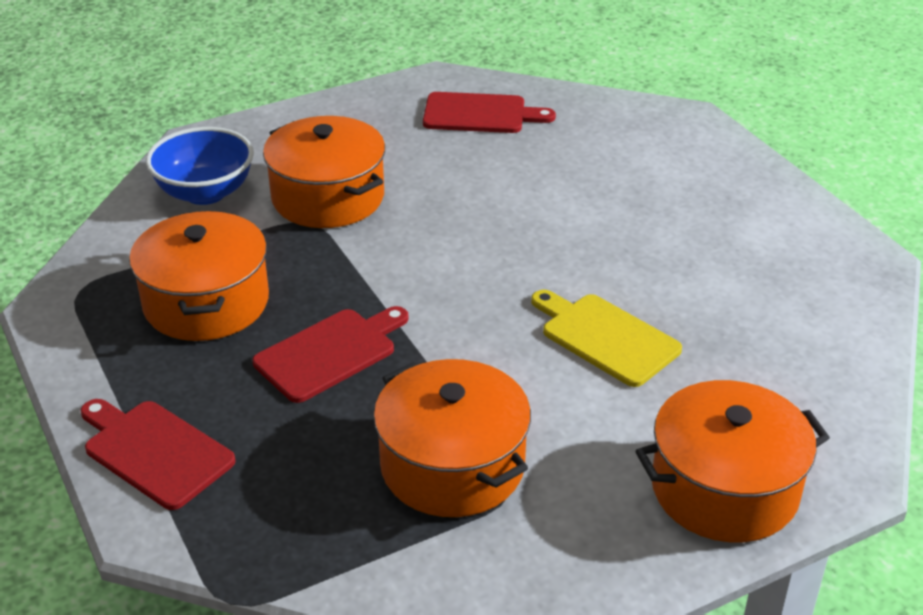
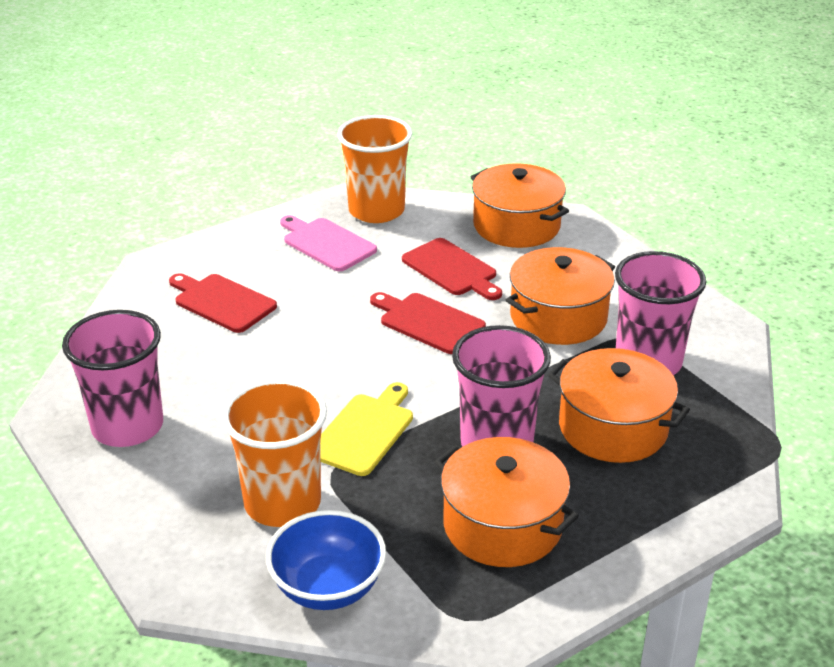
orange cup: none = 0 -> [222,379,327,527] [337,115,413,223] = 2
pink cup: none = 0 -> [62,310,163,447] [452,325,551,447] [615,251,706,375] = 3
pink cutting board: none = 0 -> [280,215,377,271] = 1

